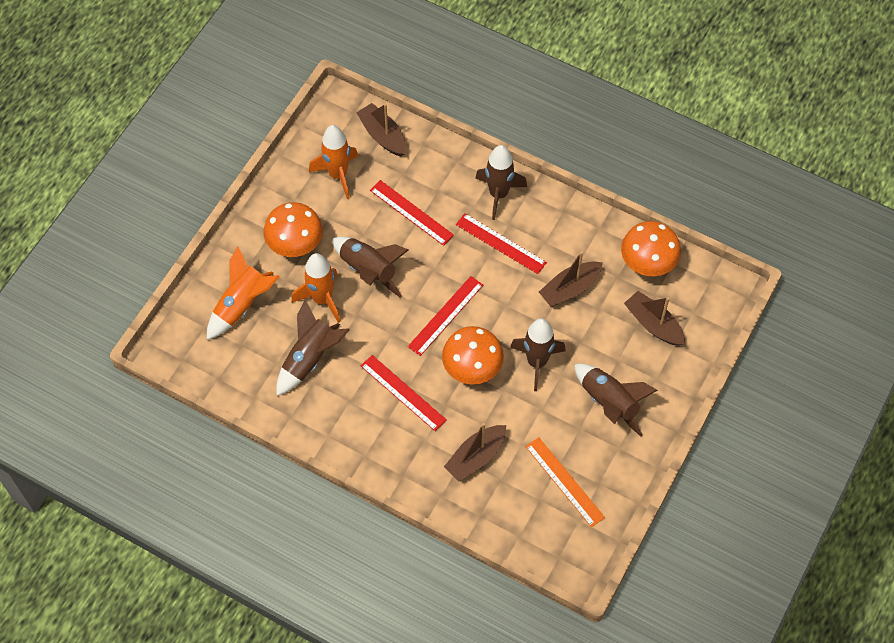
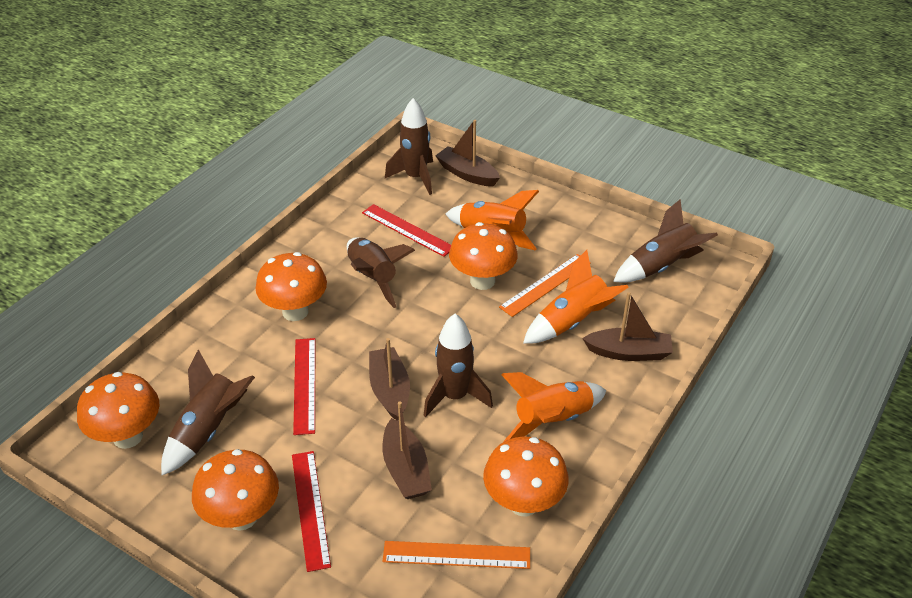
orange mushroom: [264,202,323,257] [442,326,504,385] [621,221,681,276] = 3 -> [77,372,159,449] [192,449,279,531] [255,252,327,321] [449,222,518,290] [483,436,569,516] = 5
orange ruler: [525,437,605,527] = 1 -> [383,541,530,569] [499,254,591,317] = 2
red ruler: [361,355,447,431] [370,180,454,246] [408,276,483,356] [456,213,547,274] = 4 -> [292,451,331,572] [293,338,315,435] [362,204,451,257] = 3

